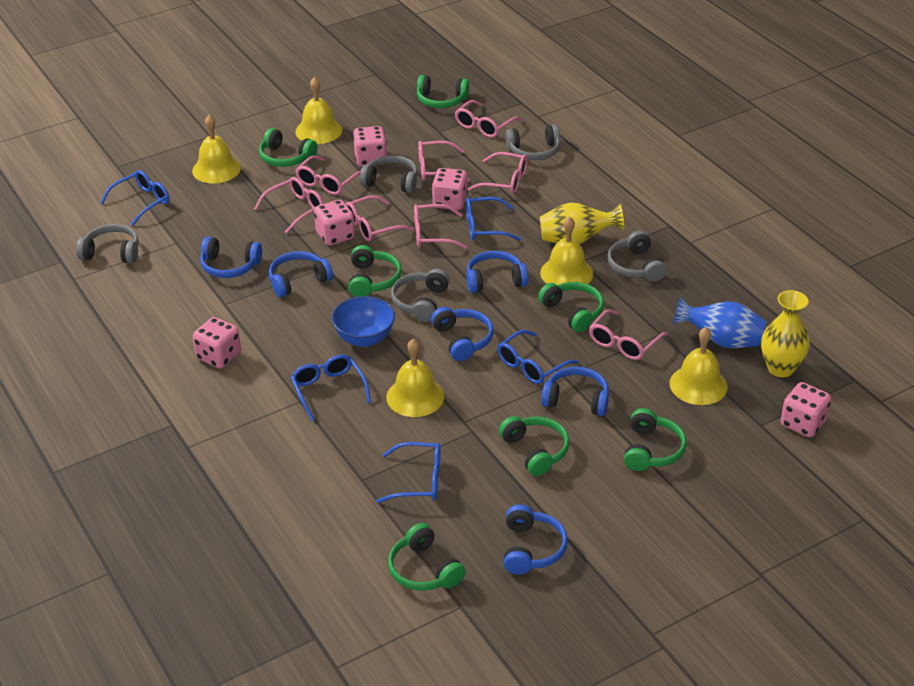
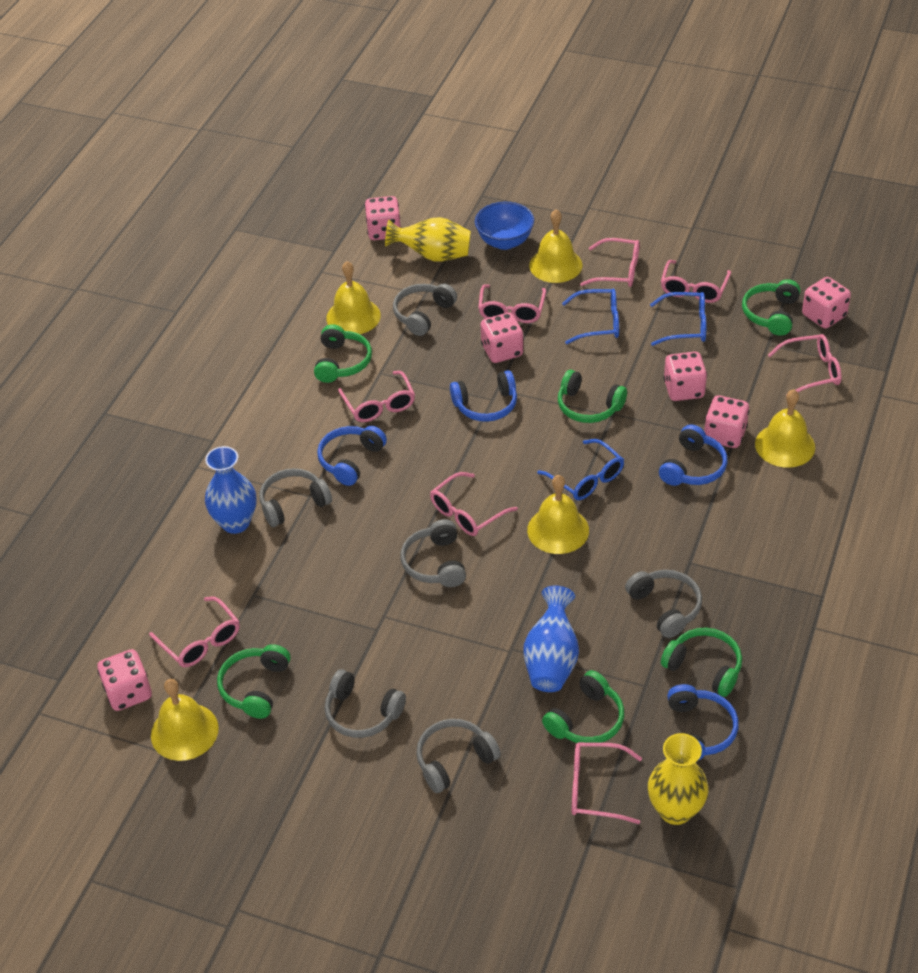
blue glasses: [100,170,169,226] [291,354,371,421] [377,442,440,503] [466,197,521,241] [497,330,579,384] = 5 -> [537,439,624,500] [562,289,619,344] [650,292,706,346] = 3
blue headphones: [200,237,262,278] [269,251,333,297] [431,307,493,361] [467,251,528,293] [504,504,568,575] [541,367,609,416] = 6 -> [317,426,387,486] [450,370,517,422] [659,425,727,486] [667,684,739,760] = 4
blue vase: [673,297,766,348] = 1 -> [205,446,257,534] [524,586,579,692] = 2
green headphones: [259,128,317,167] [349,245,402,297] [388,523,465,591] [417,75,469,108] [499,416,569,476] [538,282,604,332] [624,408,687,471] = 7 -> [217,644,291,719] [314,324,372,383] [542,670,624,743] [558,370,627,423] [661,628,742,697] [742,279,801,336] = 6
grey headphones: [76,224,139,263] [360,155,418,193] [391,269,450,322] [505,124,560,160] [607,231,667,282] = 5 -> [259,468,332,527] [325,669,406,738] [393,283,457,336] [401,519,466,587] [416,719,501,793] [625,570,702,638] = 6
pink dice: [193,317,241,369] [314,200,355,246] [353,126,387,167] [432,168,468,210] [780,382,831,437] = 5 -> [97,649,152,711] [365,196,401,240] [481,313,523,363] [664,352,707,401] [704,395,749,448] [802,277,851,329] = 6

